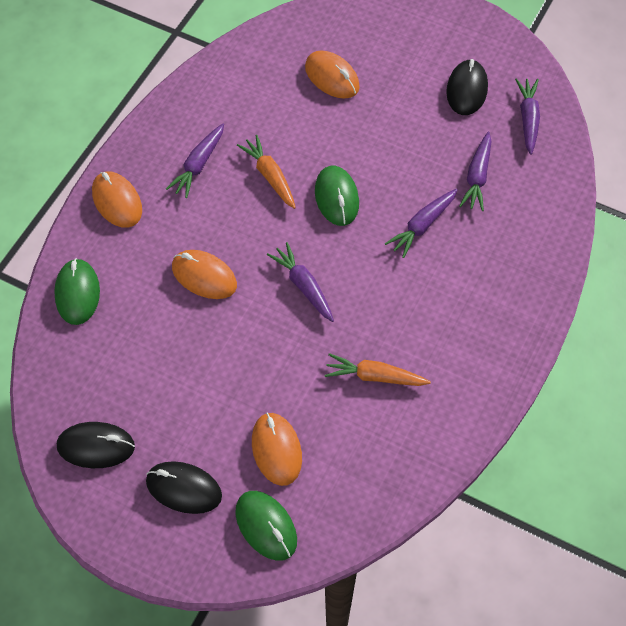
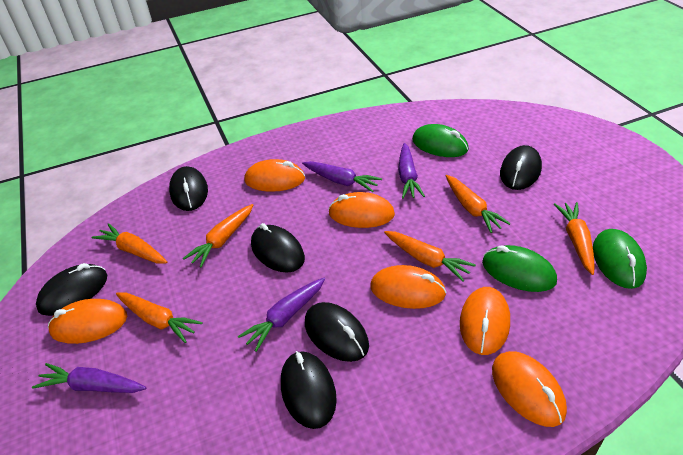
black mouse: [57,422,135,468] [146,461,222,514] [446,59,488,115] = 3 -> [36,263,107,316] [169,166,208,211] [251,223,305,273] [281,351,337,429] [305,302,369,362] [500,145,542,190] = 6
orange carrot: [237,135,296,209] [325,353,431,386] = 2 -> [91,223,167,264] [116,293,203,343] [183,204,253,268] [384,231,476,281] [446,175,511,233] [554,202,595,275] = 6
orange mouse: [92,171,142,228] [172,250,237,299] [252,413,302,486] [305,50,360,99] = 4 -> [48,299,127,344] [245,159,305,192] [328,192,395,228] [370,265,446,309] [460,287,510,355] [492,351,567,427] = 6
purple carrot: [166,124,224,198] [267,242,334,322] [385,189,457,258] [459,132,492,211] [515,78,540,155] = 5 -> [32,363,146,393] [238,278,325,352] [302,161,382,192] [398,143,425,199] = 4

